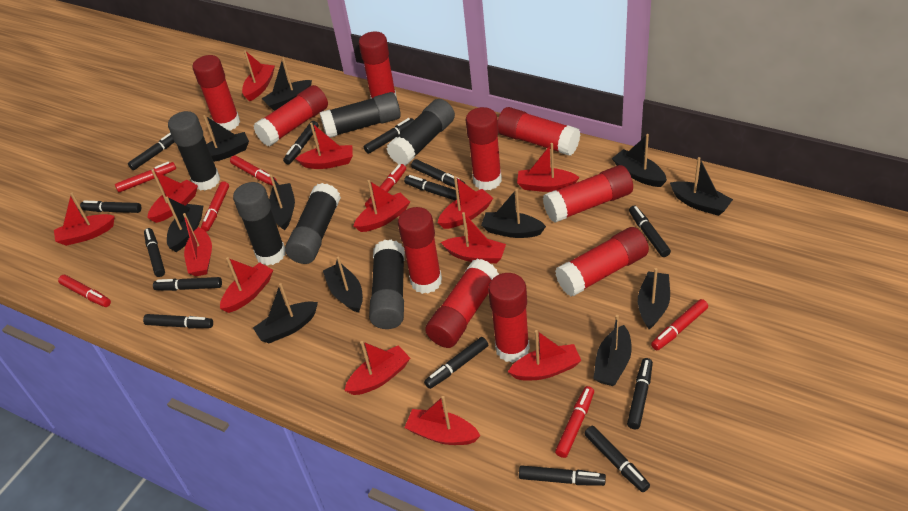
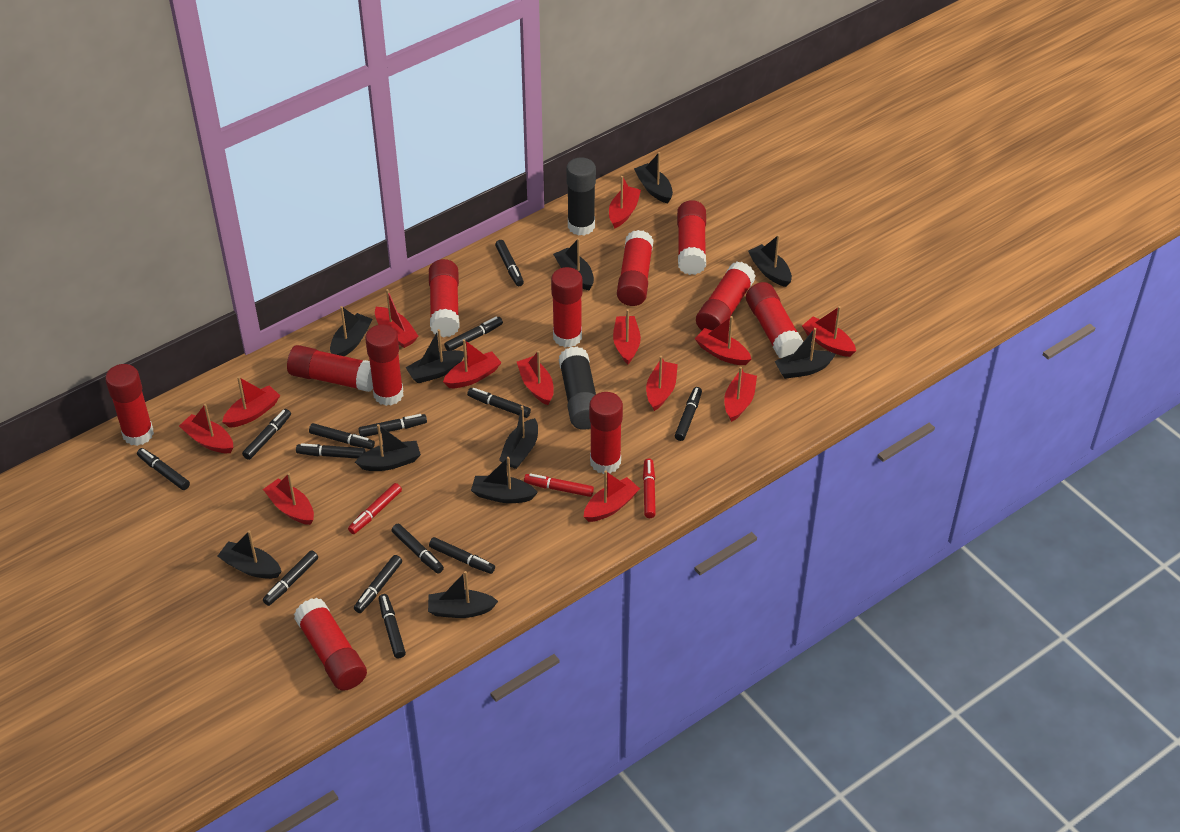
black glue stick: [168,111,220,191] [233,182,286,266] [285,183,341,264] [320,92,401,138] [369,240,405,329] [387,99,455,166] = 6 -> [559,347,596,430] [566,157,596,236] = 2
red glue stick: [192,55,240,131] [253,85,328,146] [359,31,397,99] [398,207,442,294] [425,259,499,348] [466,107,502,190] [488,273,530,363] [498,107,580,156] [543,165,633,223] [555,227,649,296] = 10 -> [105,364,154,446] [287,345,373,392] [294,598,367,691] [365,324,403,406] [429,259,460,337] [551,267,583,347] [589,392,623,474] [617,230,654,306] [677,200,706,275] [696,262,756,330] [746,282,804,358] = 11
red marker: [58,275,111,307] [115,162,176,192] [201,181,229,232] [230,155,277,186] [365,164,406,208] [555,386,594,458] [651,299,708,350] = 7 -> [348,483,402,534] [524,474,594,497] [643,459,656,518] = 3

